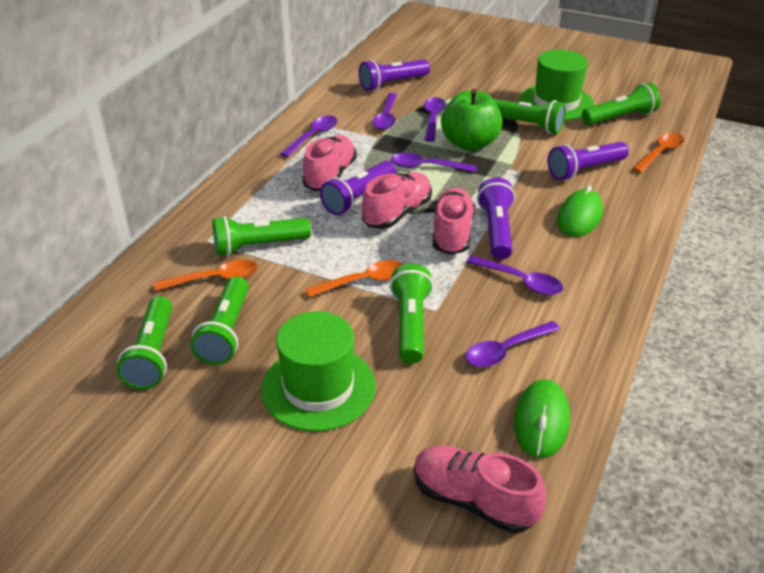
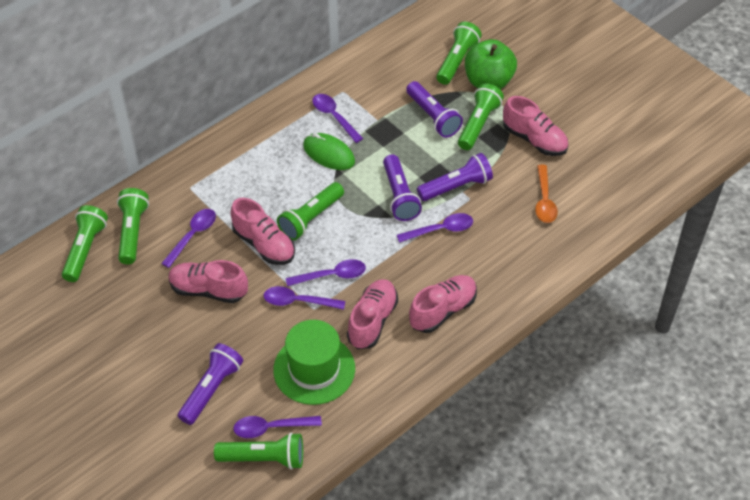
green hat: [261,311,375,432] [520,50,594,121] = 2 -> [273,320,355,405] = 1
green mouse: [514,379,570,458] [557,185,603,237] = 2 -> [303,133,355,170] = 1
orange spoon: [154,260,258,291] [305,260,403,297] [632,132,684,173] = 3 -> [535,165,558,223] = 1
pink shoe: [302,135,357,191] [362,172,432,229] [414,445,547,533] [433,188,475,255] = 4 -> [168,260,248,303] [230,198,295,265] [347,279,398,349] [409,275,477,333] [503,96,568,156] = 5

